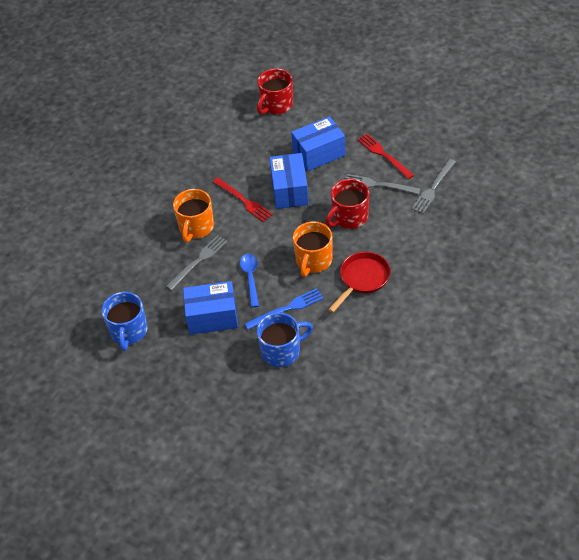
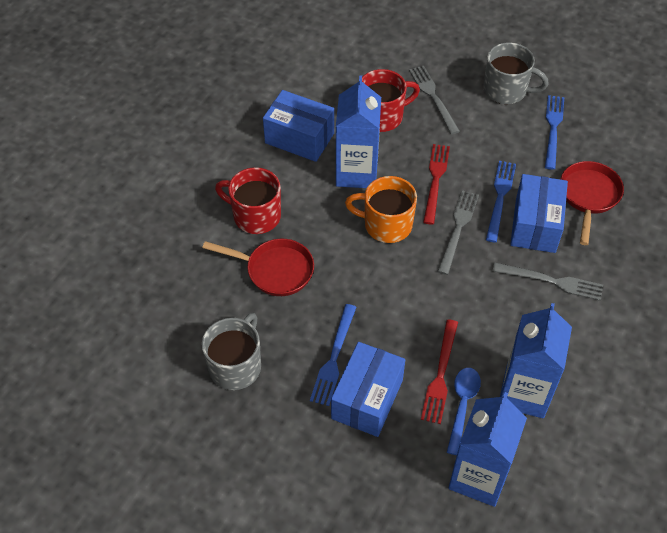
blue carton: none = 0 -> [336,75,381,188] [448,392,527,507] [500,303,572,418] = 3
blue fork: [245,288,324,330] = 1 -> [310,304,357,406] [486,161,516,243] [545,95,565,170] = 3
blue mug: [102,292,148,351] [257,313,313,367] = 2 -> none = 0
grey mug: none = 0 -> [202,313,261,390] [483,43,549,104] = 2
orange mug: [173,189,214,242] [293,221,332,277] = 2 -> [345,176,417,243] = 1
red pan: [328,252,391,313] = 1 -> [202,239,314,296] [560,161,624,245] = 2

